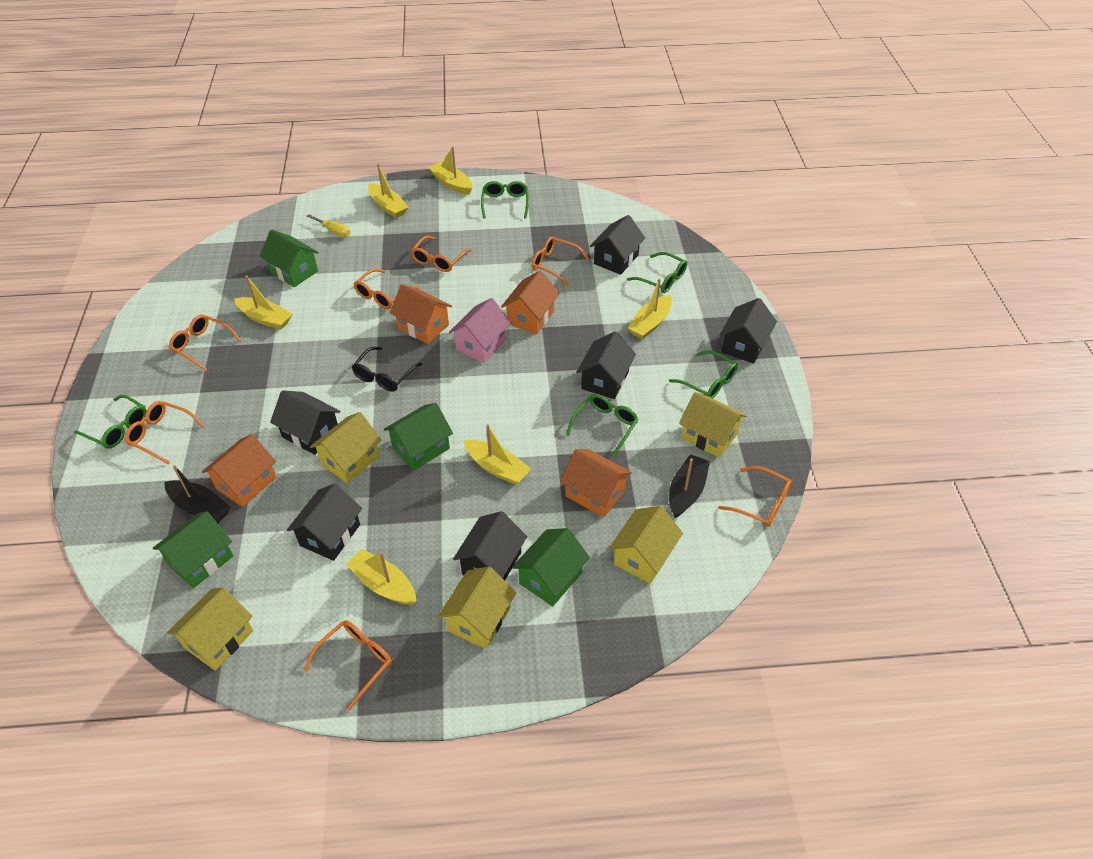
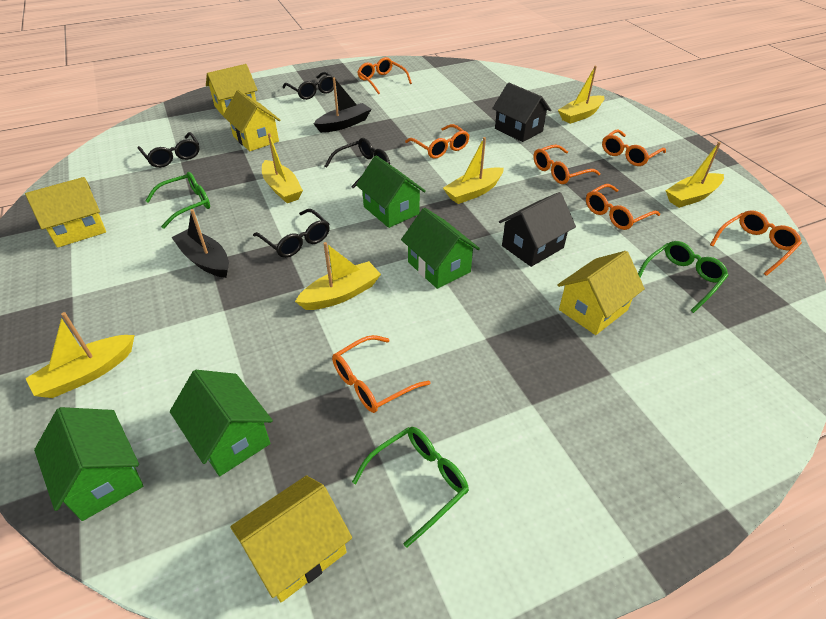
black glasses: [352,347,422,392] = 1 -> [138,132,199,168] [253,209,330,258] [283,72,336,100] [325,138,390,189] = 4
black house: [270,390,340,455] [287,483,362,561] [453,511,527,580] [577,331,636,399] [590,215,645,275] [720,298,777,364] = 6 -> [492,83,551,142] [499,192,576,267] = 2
green glasses: [74,395,147,449] [481,181,529,219] [566,394,639,458] [627,252,687,293] [669,350,738,398] = 5 -> [145,172,210,229] [352,427,469,548] [638,241,729,313] = 3
orange house: [202,434,276,507] [390,284,452,344] [501,271,560,334] [560,449,632,518] = 4 -> none = 0
pink house: [449,298,511,363] = 1 -> none = 0
yellow screwdriver: [307,214,350,237] = 1 -> none = 0

